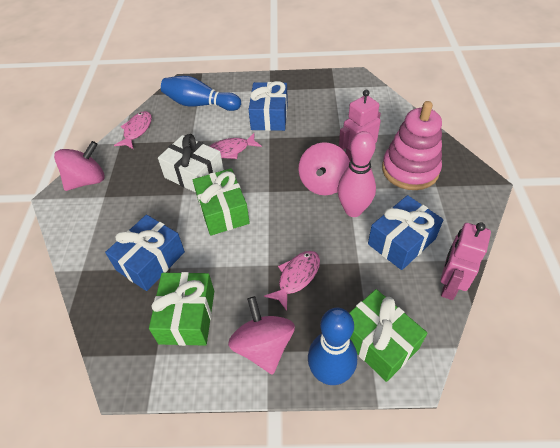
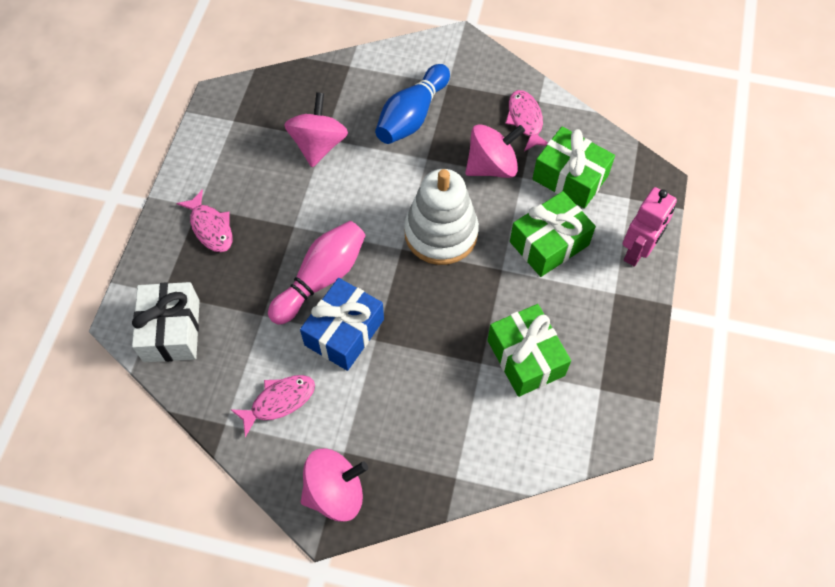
blue bowling pin: [161,76,241,111] [308,308,357,385] = 2 -> [375,64,450,144] = 1
blue gift: [105,215,185,291] [249,81,288,131] [368,195,444,270] = 3 -> [300,278,384,371] = 1
pink robot: [339,90,381,161] [441,222,491,300] = 2 -> [623,187,677,267] = 1
pink stacking toy: [382,101,442,190] = 1 -> none = 0
white stacking toy: none = 0 -> [404,169,479,265] = 1

